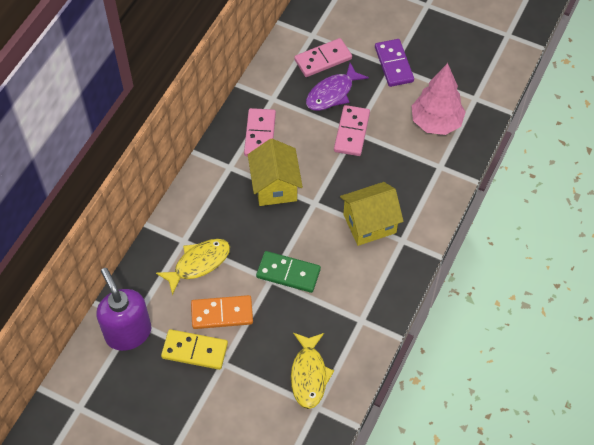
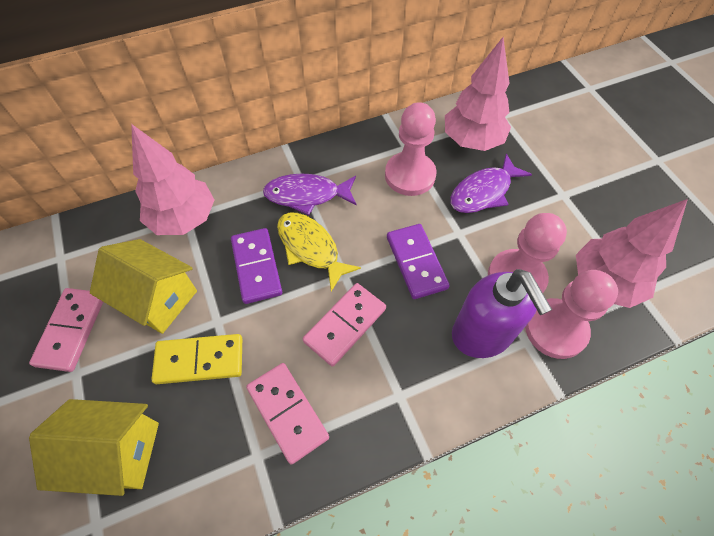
green domino: [256,251,321,293] = 1 -> none = 0
orange domino: [191,295,253,329] = 1 -> none = 0
pink pawn: none = 0 -> [385,102,437,196] [488,213,567,293] [525,270,618,359] = 3
pink tree: [411,63,465,135] = 1 -> [131,124,214,235] [445,37,511,151] [576,199,688,308] = 3
purple domino: [375,39,414,87] = 1 -> [231,228,282,304] [387,224,450,299] = 2
purple fish: [306,63,369,111] = 1 -> [263,174,357,215] [450,154,532,213] = 2
yellow fish: [156,239,230,295] [291,333,334,409] = 2 -> [277,213,361,291] = 1

